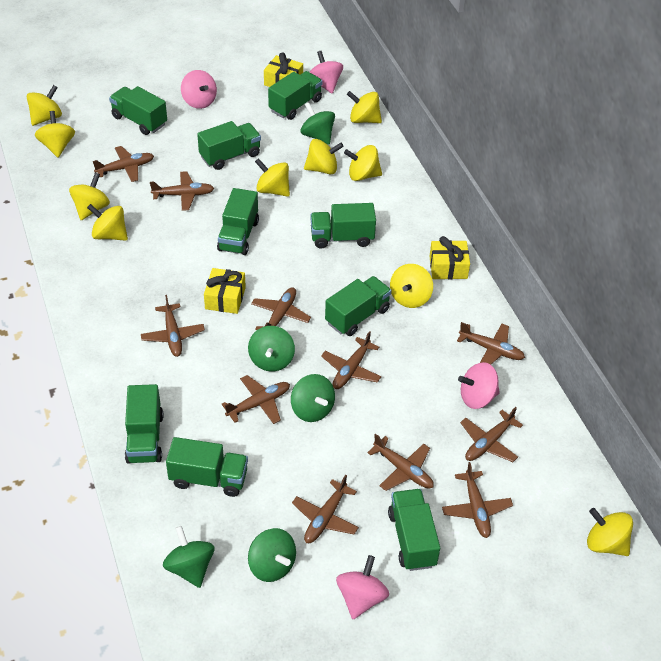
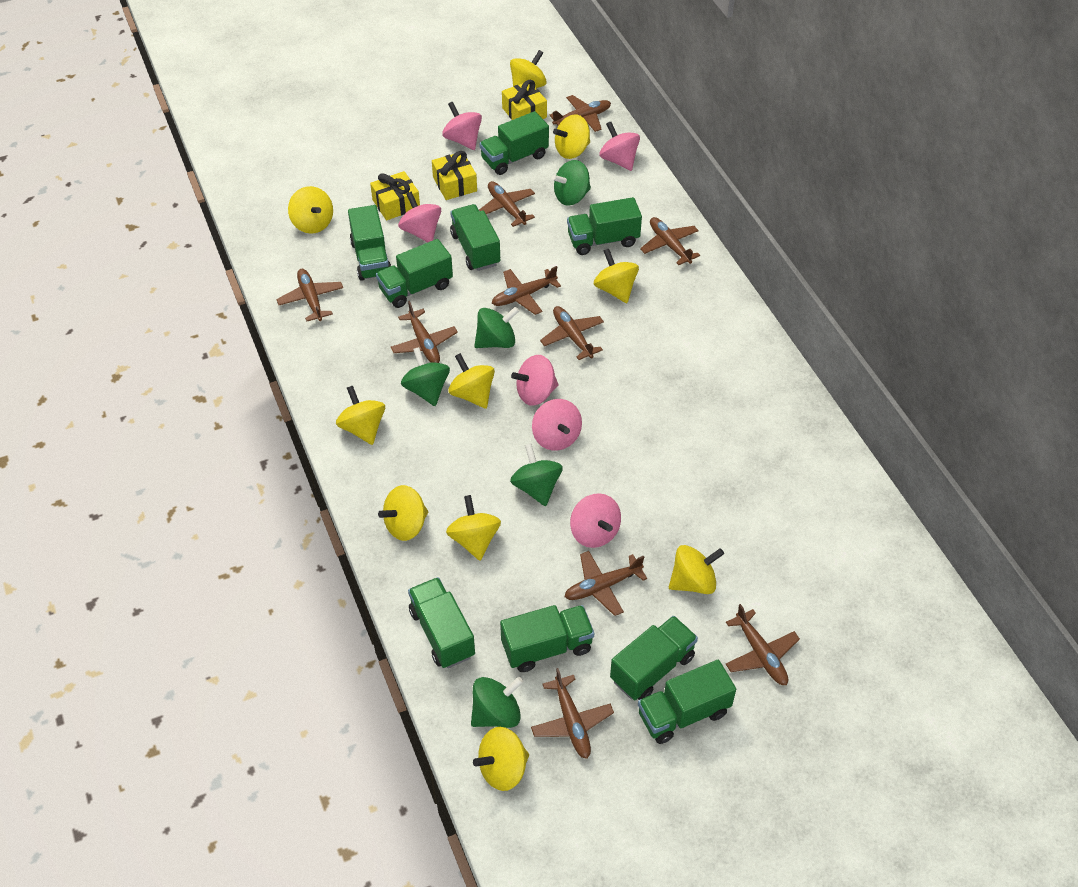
brown plane: [93,146,154,182] [141,295,205,357] [150,171,214,211] [222,375,290,424] [251,287,311,330] [292,474,359,543] [321,331,381,389] [367,434,434,491] [442,462,513,538] [457,322,525,365] [460,407,523,462] = 11 -> [276,269,343,321] [391,301,458,363] [479,181,535,227] [492,266,561,315] [531,668,614,759] [540,306,604,360] [549,95,611,132] [564,551,647,616] [640,217,700,265] [726,604,800,685] = 10
pink spinning top: [181,70,217,109] [310,51,343,93] [336,555,389,619] [458,362,500,409] = 4 -> [398,192,441,242] [442,102,482,150] [511,355,559,406] [532,399,582,451] [570,493,621,548] [599,122,640,171] = 6

